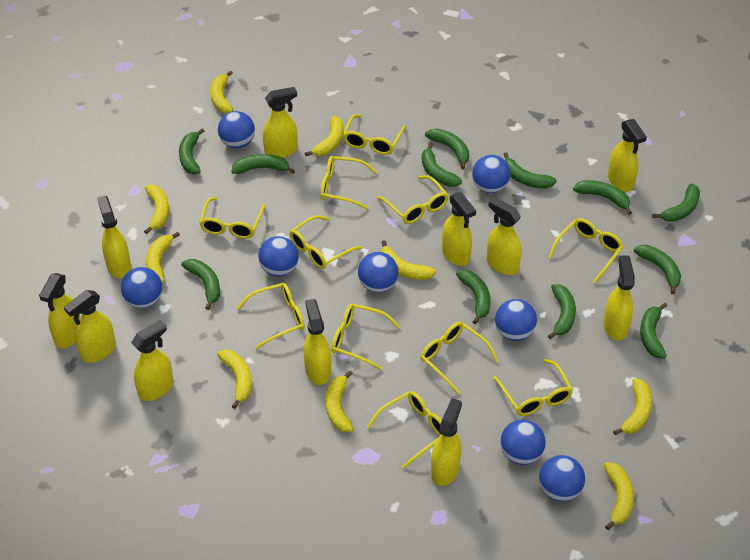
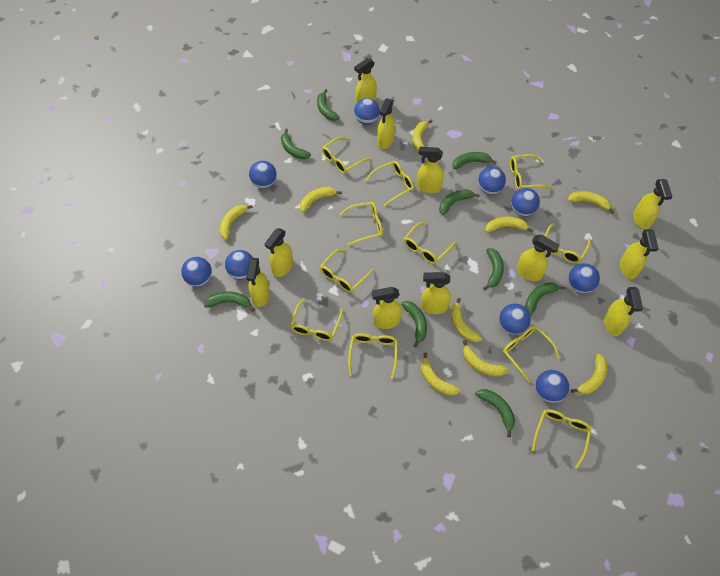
blue ball: [121,267,162,308] [218,111,255,148] [258,236,299,276] [358,252,398,293] [472,155,511,193] [495,299,537,341] [500,420,546,465] [539,455,585,502] = 8 -> [181,257,212,287] [225,250,253,280] [249,161,277,188] [354,98,380,125] [478,167,506,194] [499,303,531,334] [511,188,540,216] [535,370,569,403] [568,263,600,293] = 9
green banana: [179,128,204,174] [181,259,220,310] [231,154,295,174] [421,143,462,187] [425,128,469,169] [456,270,491,324] [504,152,557,189] [548,284,576,339] [573,180,632,215] [634,245,681,294] [640,303,667,359] [652,183,700,222] = 12 -> [204,291,255,312] [281,129,311,159] [317,89,340,121] [401,301,427,348] [439,189,480,215] [452,152,497,169] [475,389,515,437] [483,248,504,290] [525,282,566,315] = 9

